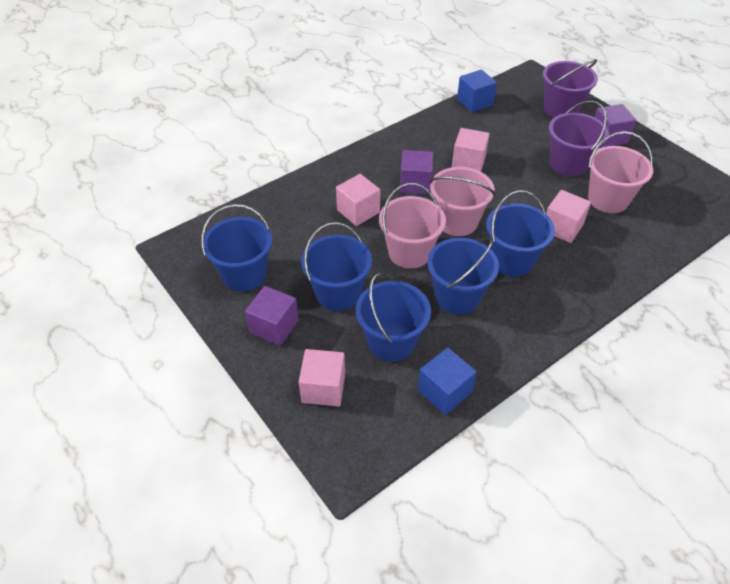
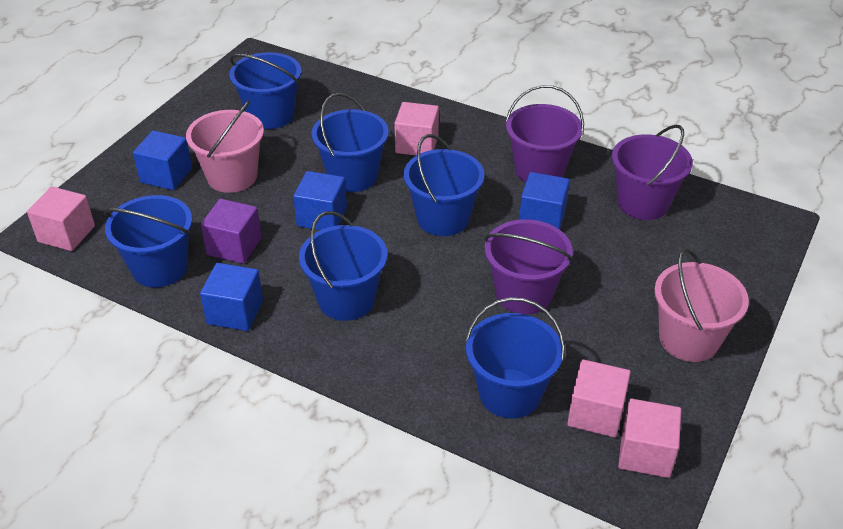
blue bucket: [201,204,272,292] [301,222,372,311] [356,273,431,362] [428,237,499,314] [486,190,555,277] = 5 -> [104,195,192,287] [229,52,301,129] [299,211,387,321] [312,93,389,192] [404,134,485,236] [466,297,565,419] = 6
blue cube: [418,348,477,415] [457,70,497,113] = 2 -> [133,130,192,190] [200,263,263,331] [293,171,347,230] [519,172,570,230] = 4
pink bucket: [379,183,446,269] [430,167,495,236] [588,131,653,213] = 3 -> [186,100,264,193] [654,249,749,362] = 2
purple bucket: [543,59,598,118] [549,100,609,177] = 2 -> [485,219,573,315] [506,85,584,183] [612,125,693,220] = 3
purple cube: [245,286,299,346] [400,150,433,194] [595,104,636,147] = 3 -> [201,199,262,264] = 1

